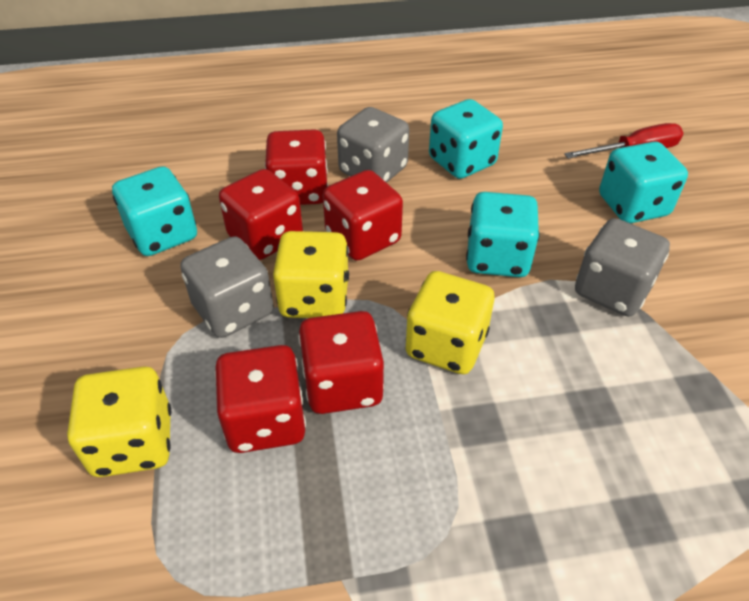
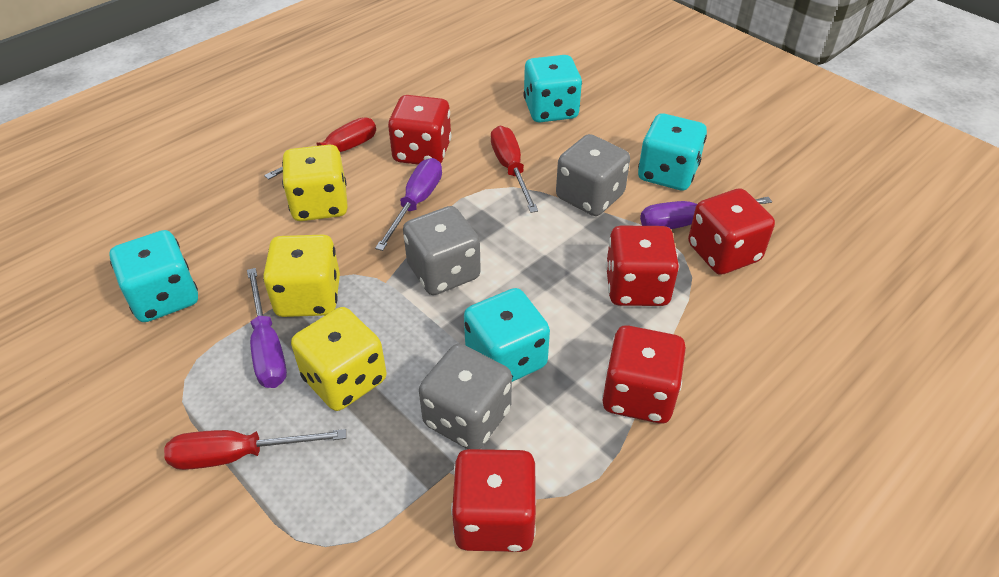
purple screwdriver: none = 0 -> [247,268,287,388] [375,158,442,251] [640,197,772,229] = 3
red screwdriver: [564,123,683,159] = 1 -> [164,429,346,470] [264,117,376,180] [491,126,538,213] = 3

